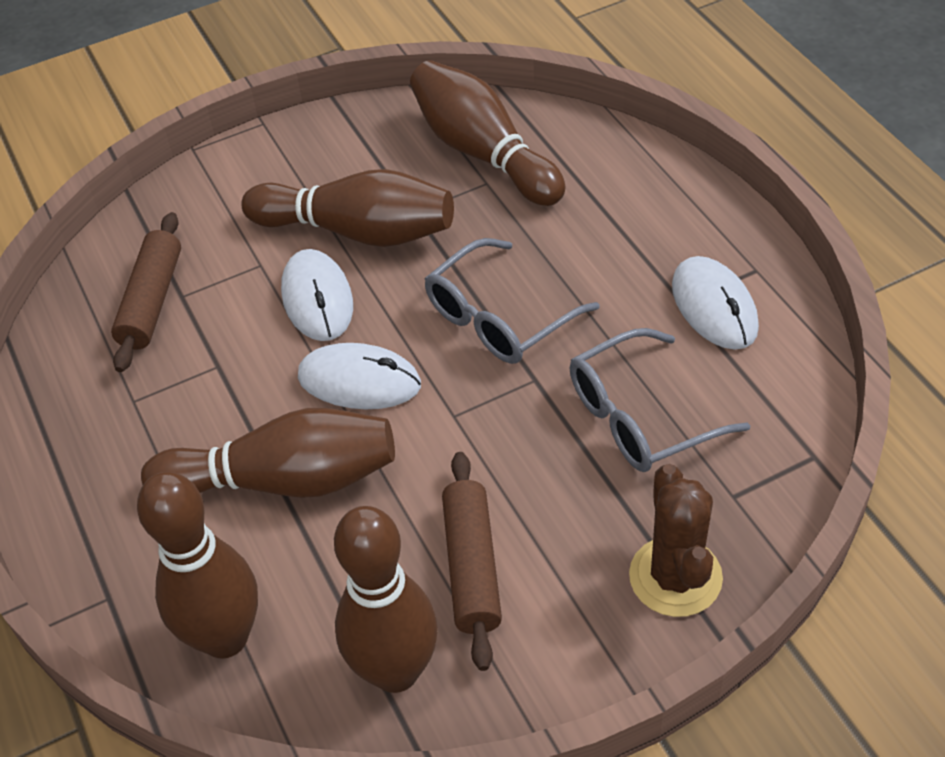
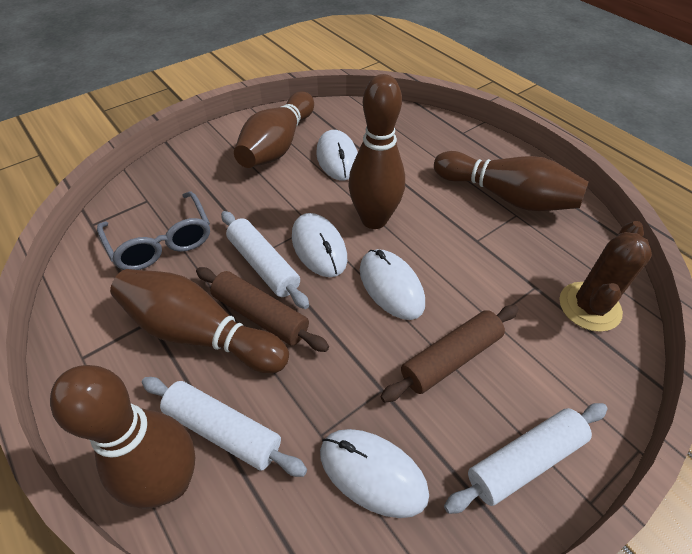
grey glasses: [425,238,600,364] [569,328,750,472] = 2 -> [97,191,210,270] = 1
white mouse: [281,249,353,341] [298,343,421,409] [672,256,759,349] = 3 -> [292,213,347,277] [316,130,358,180] [320,429,429,518] [360,249,425,320] = 4
white rolling pin: none = 0 -> [142,377,307,477] [221,211,309,309] [444,403,607,514] = 3

